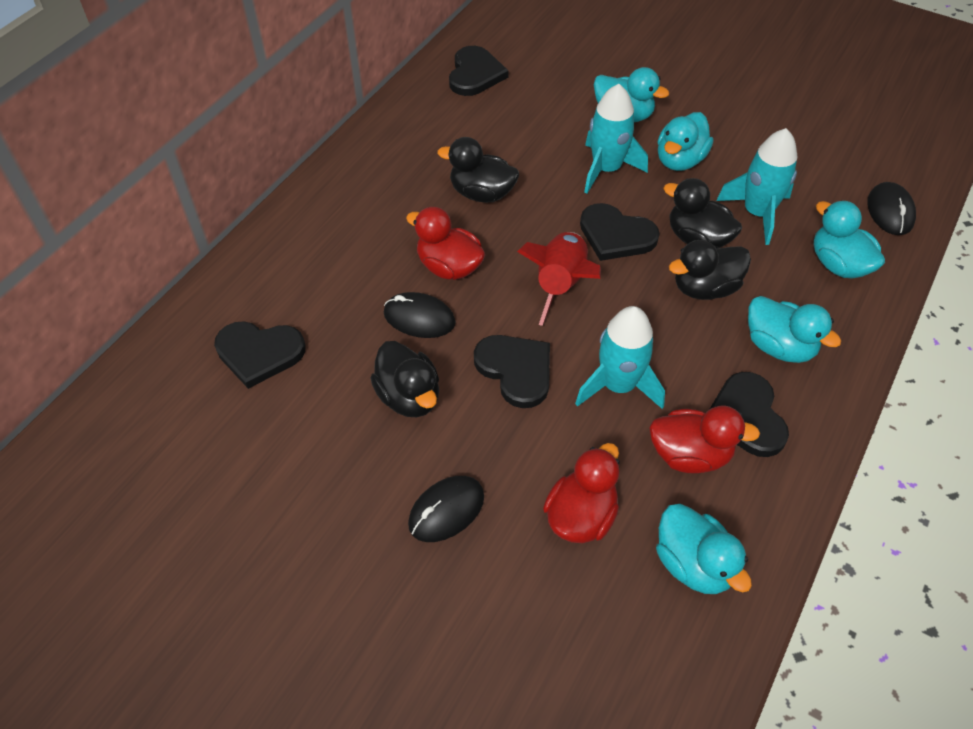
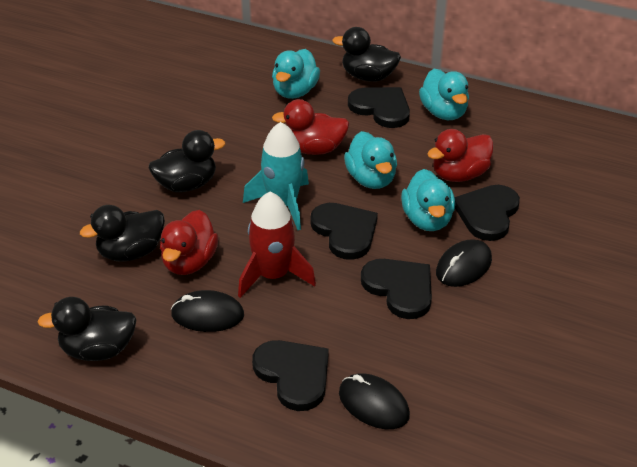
turquoise duck: [594,67,669,122] [656,504,752,594] [658,112,713,171] [748,296,841,363] [814,201,885,278] = 5 -> [272,49,320,99] [344,131,397,189] [401,169,455,231] [419,69,469,120] = 4
turquoise rocket: [575,306,665,409] [584,84,648,194] [716,128,797,245] = 3 -> [243,122,309,230] = 1

